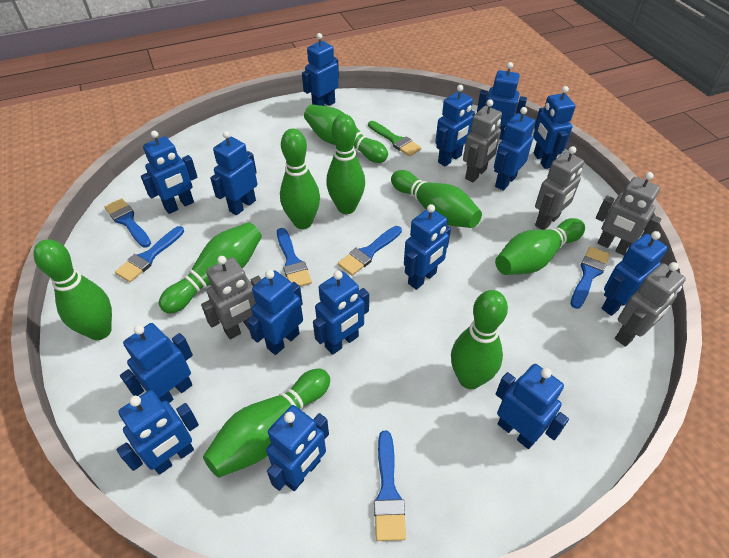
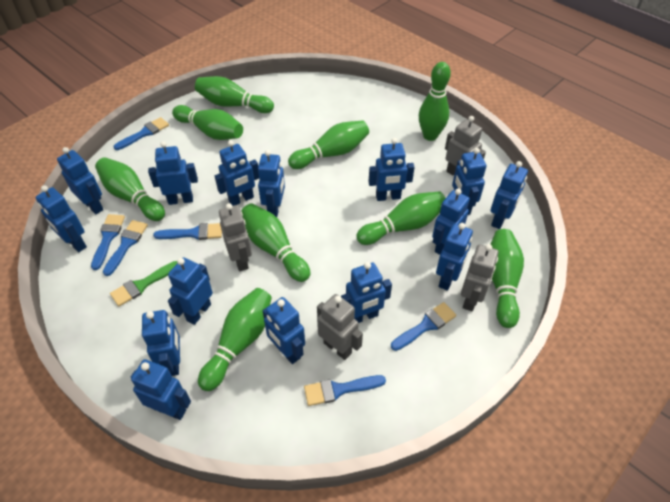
grey robot: [201,256,262,339] [463,99,502,183] [535,146,584,230] [596,172,662,256] [615,262,686,347] = 5 -> [219,203,252,271] [317,294,363,360] [445,116,486,175] [461,244,499,311] = 4

